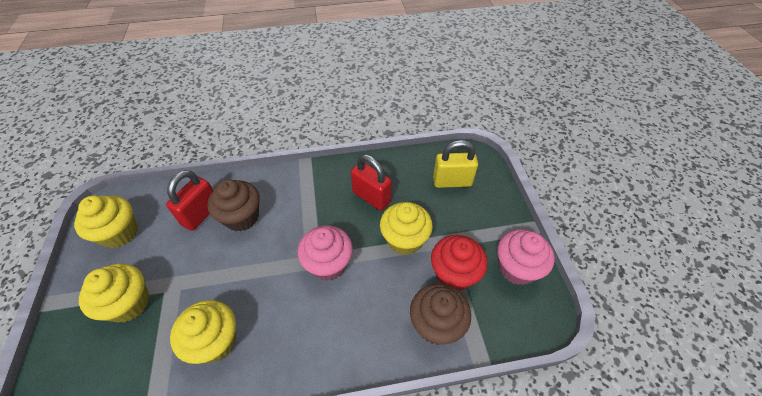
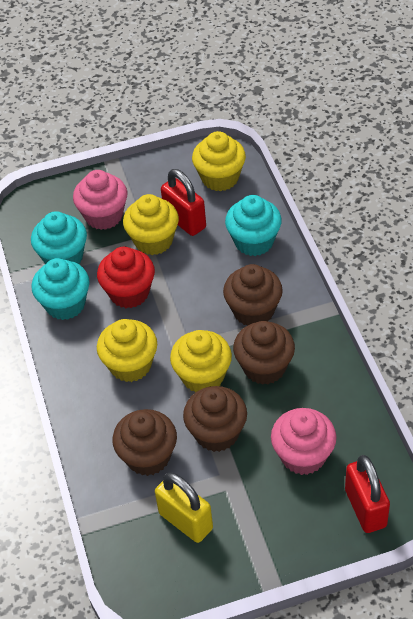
brown cupcake: [207,179,260,231] [410,284,471,345] = 2 -> [112,409,177,476] [183,386,247,452] [223,264,283,326] [233,321,295,385] = 4
turquoise cupcake: none = 0 -> [31,211,87,264] [32,258,89,320] [225,195,282,256] = 3

